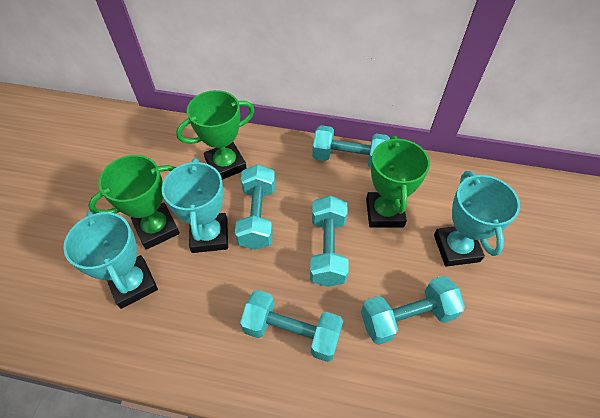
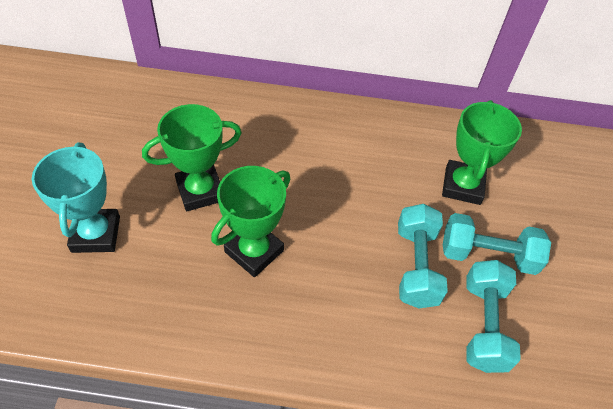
turquoise dumbbell: [235,164,276,250] [240,290,343,362] [310,195,349,287] [312,125,390,168] [361,276,465,345] = 5 -> [398,204,448,308] [443,213,551,275] [466,260,521,373] = 3
turquoise trophy: [63,211,158,309] [162,159,228,253] [434,171,520,267] = 3 -> [32,143,120,253] = 1

